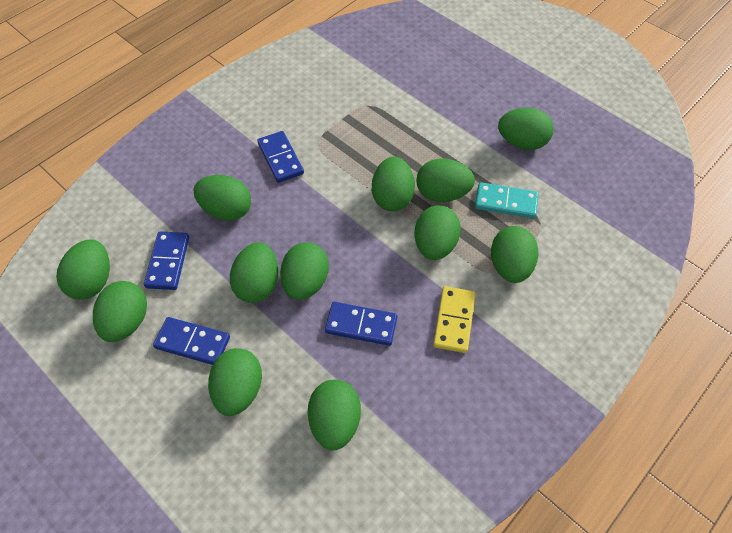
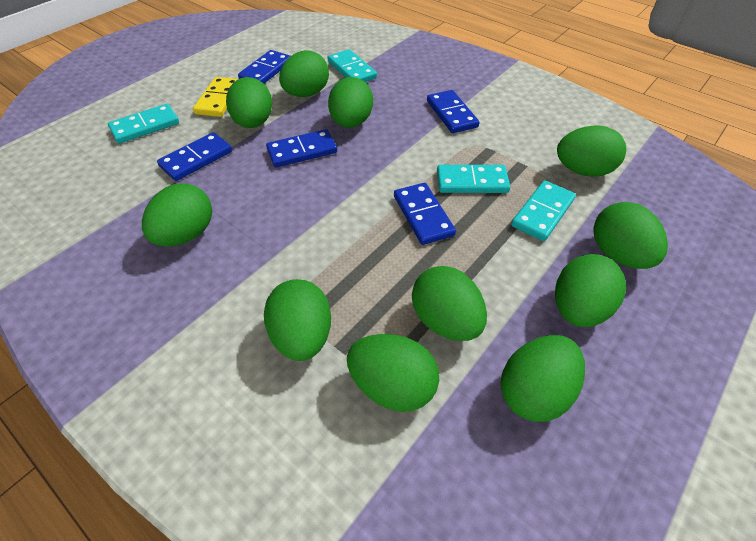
blue domino: [144,232,189,290] [153,317,230,365] [257,131,304,183] [325,302,397,346] = 4 -> [157,132,232,181] [238,50,291,84] [266,129,337,168] [394,183,456,245] [427,90,480,133] = 5
green egg: [56,239,110,300] [93,281,147,342] [194,175,251,221] [208,348,262,416] [230,242,278,303] [280,242,329,300] [307,380,361,451] [372,157,415,211] [415,205,461,260] [416,159,475,202] [491,226,539,283] [498,108,554,150] = 12 -> [142,183,212,246] [226,77,272,128] [264,279,331,361] [279,50,329,97] [328,77,373,128] [347,334,439,412] [412,266,487,341] [500,335,585,422] [555,254,626,327] [557,125,626,177] [593,202,668,269] = 11
turquoise domino: [475,182,538,218] = 1 -> [108,104,179,144] [327,49,377,82] [437,165,510,193] [511,180,576,241] = 4

